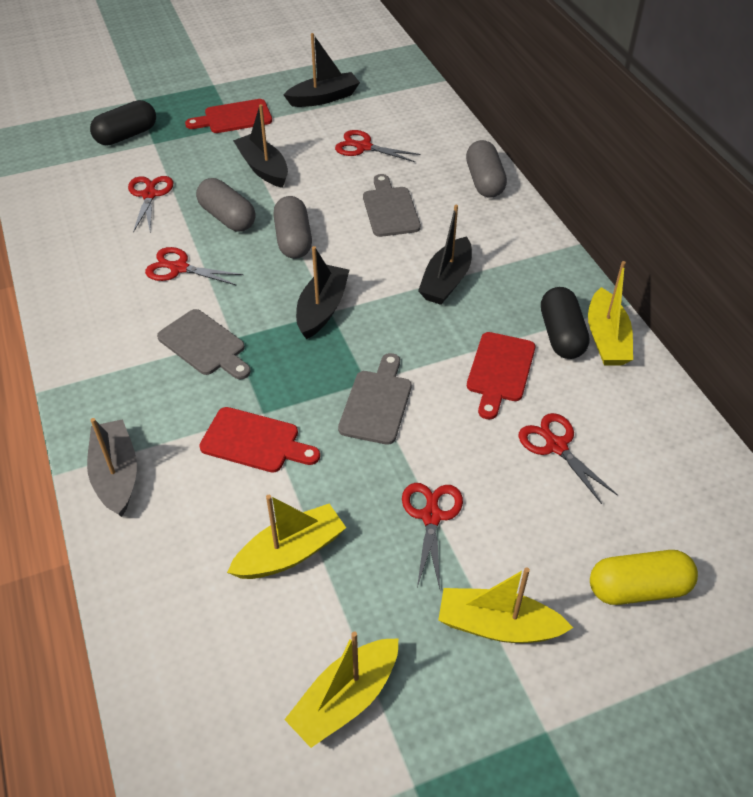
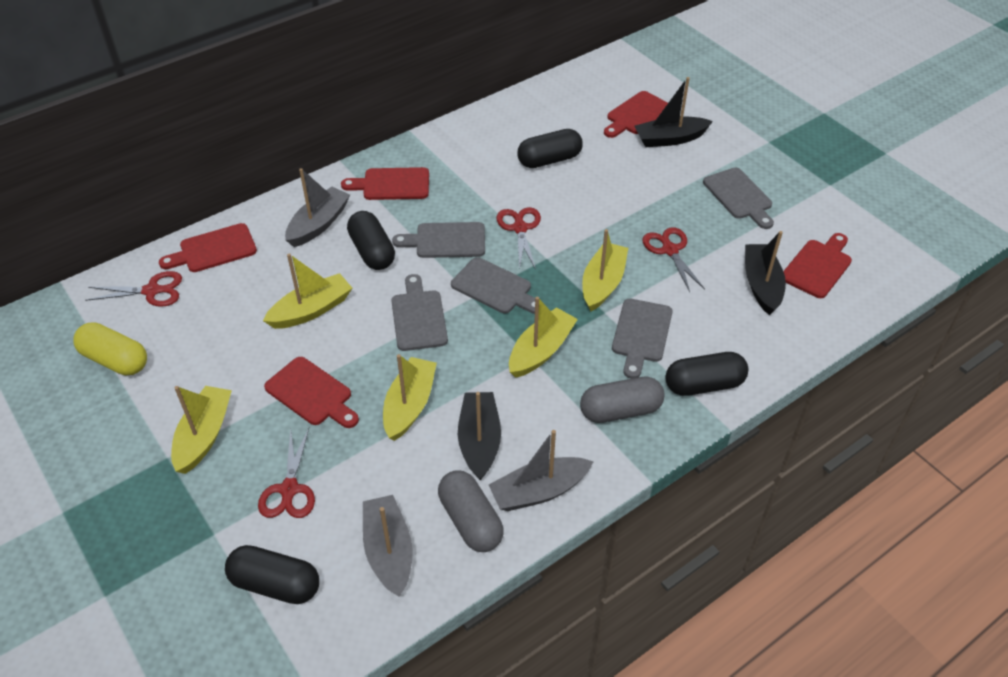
black boat: [233,104,288,188] [284,33,360,107] [296,246,349,339] [418,204,472,305] = 4 -> [458,392,501,480] [634,77,713,147] [745,231,786,315] = 3
black capsule: [90,100,156,145] [541,287,589,359] = 2 -> [225,545,319,604] [347,211,395,270] [517,129,583,168] [665,352,748,396] = 4
grey boat: [87,418,137,517] = 1 -> [285,168,350,247] [363,495,413,597] [489,430,594,511] = 3
grey capsule: [196,178,256,232] [273,196,312,259] [466,140,507,198] = 3 -> [438,470,504,552] [580,377,665,423] = 2
grey cutting board: [157,309,251,379] [338,353,412,445] [363,174,421,237] = 3 -> [391,274,448,351] [392,222,485,258] [451,257,535,314] [612,299,672,379] [703,167,774,229] = 5
red cutting board: [185,99,272,133] [199,407,320,473] [467,332,535,419] = 3 -> [159,223,257,272] [264,357,359,428] [341,167,429,200] [604,91,668,138] [783,233,852,298] = 5
red scissors: [128,176,173,233] [145,247,243,286] [335,130,420,162] [402,483,463,589] [518,413,618,504] = 5 -> [85,271,182,307] [258,428,315,518] [497,207,541,270] [643,227,705,292] = 4
yellow boat: [227,495,346,579] [284,631,399,748] [438,567,573,643] [588,261,633,366] = 4 -> [171,386,232,474] [263,253,352,329] [383,354,437,441] [509,297,578,378] [582,229,628,312] = 5

